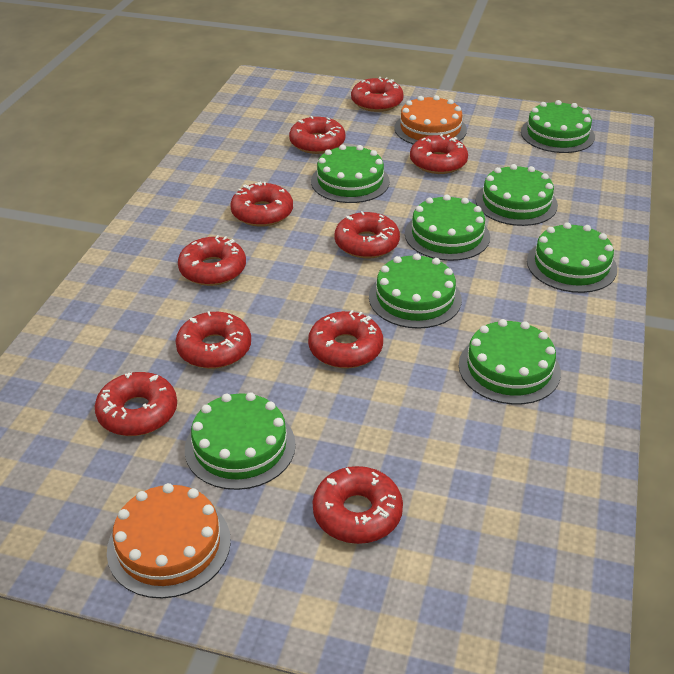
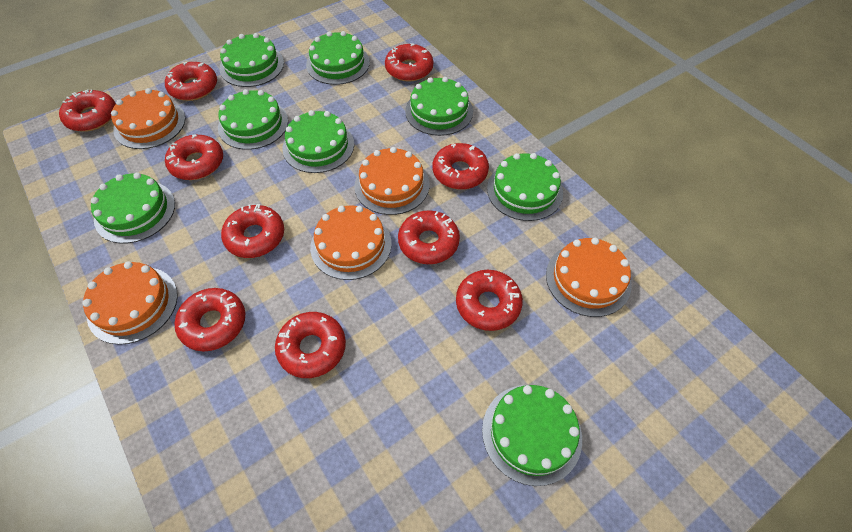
orange cake: [107,483,231,598] [394,95,467,144] = 2 -> [82,261,178,345] [111,88,185,149] [310,205,392,280] [354,147,429,215] [546,238,632,317] = 5

